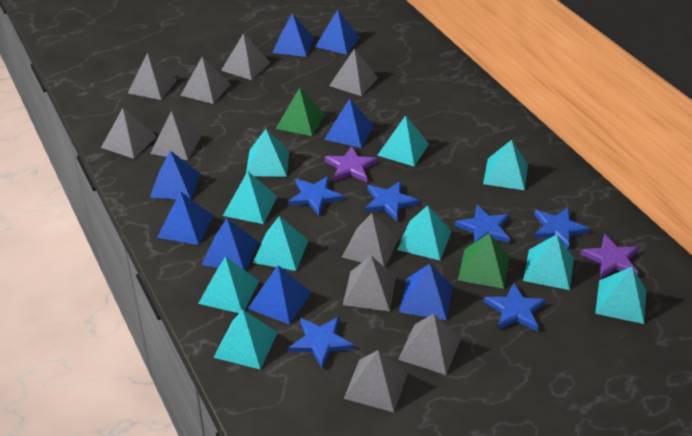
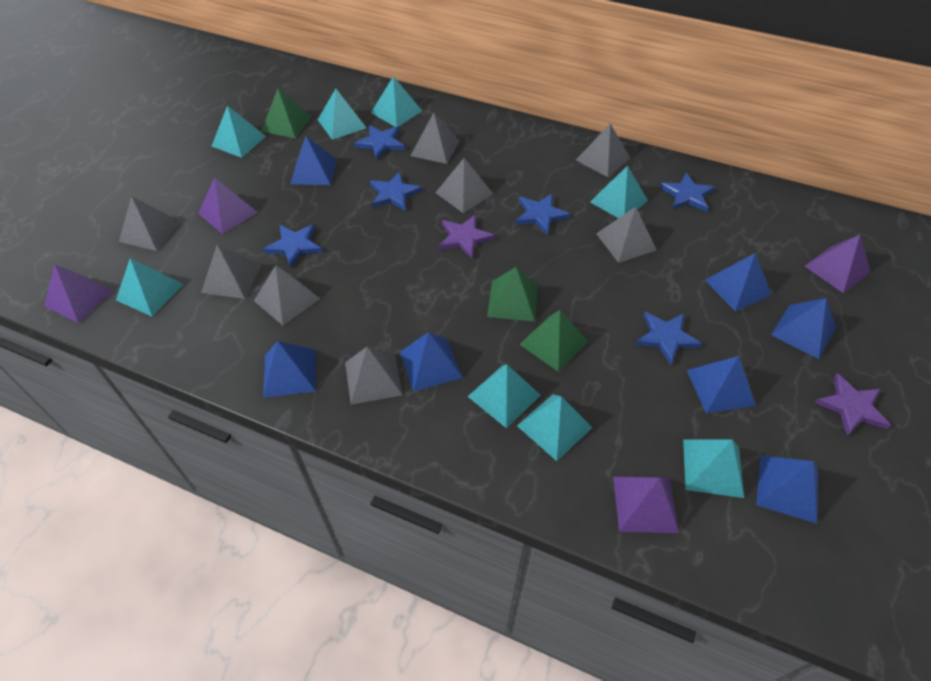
blue pyramid: [149,151,200,199] [157,191,213,245] [201,218,258,271] [247,265,312,325] [273,13,314,57] [315,10,360,55] [324,99,374,148] [399,264,453,320] = 8 -> [263,341,316,398] [290,136,337,185] [400,332,463,392] [687,356,756,414] [705,253,771,312] [756,456,819,524] [771,298,836,359] = 7
green pyramid: [276,88,325,136] [458,233,509,289] = 2 -> [262,89,312,138] [487,267,538,322] [519,310,588,372] = 3
grey pyramid: [101,108,157,159] [128,53,177,100] [150,111,202,160] [180,56,230,104] [221,33,270,80] [329,49,378,96] [342,213,398,267] [343,256,396,311] [344,350,408,412] [398,314,461,375] = 10 -> [119,196,181,251] [201,244,261,299] [254,265,320,326] [345,347,403,405] [411,113,460,164] [435,158,493,213] [576,123,630,177] [596,207,656,263] = 8
purple pyramid: none = 0 -> [44,264,114,323] [198,177,258,234] [613,477,679,533] [805,235,870,293] = 4
turquoise pyramid: [198,257,259,313] [213,309,278,370] [223,171,277,224] [246,129,289,177] [253,216,309,271] [377,115,429,166] [397,206,452,260] [483,140,528,190] [523,234,574,290] [595,267,646,324] = 10 -> [116,258,184,316] [212,106,266,158] [318,89,366,140] [371,76,422,127] [467,364,541,428] [517,394,593,461] [590,166,648,218] [683,439,744,498] = 8

